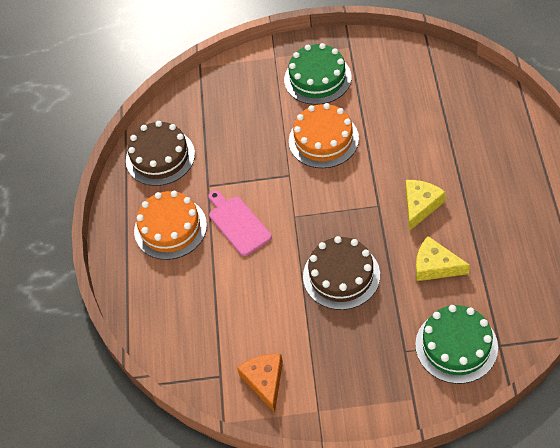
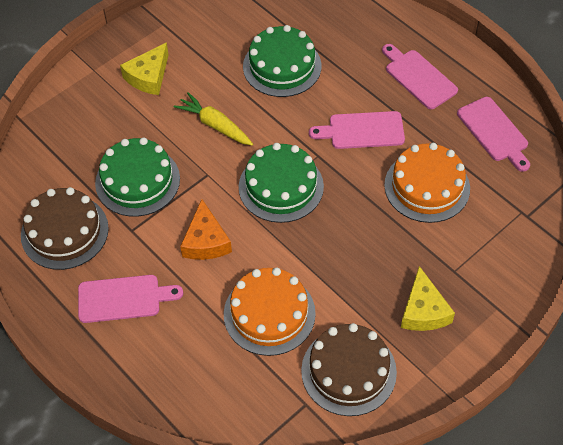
green cake: [284,43,352,105] [415,305,498,384] = 2 -> [95,138,180,217] [239,143,324,223] [243,25,322,97] = 3
pink cutting board: [209,190,272,256] = 1 -> [78,275,183,323] [309,111,405,149] [382,44,458,109] [457,97,530,172] = 4
yellow carrot: none = 0 -> [174,92,253,146] = 1

